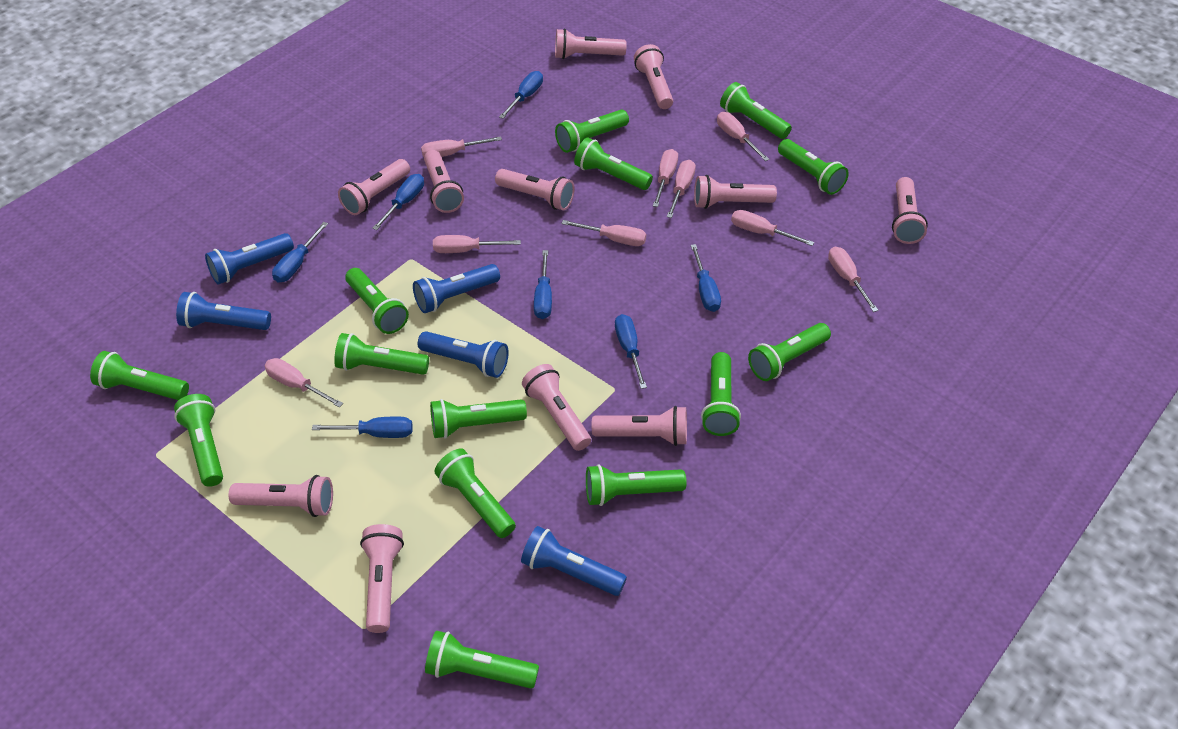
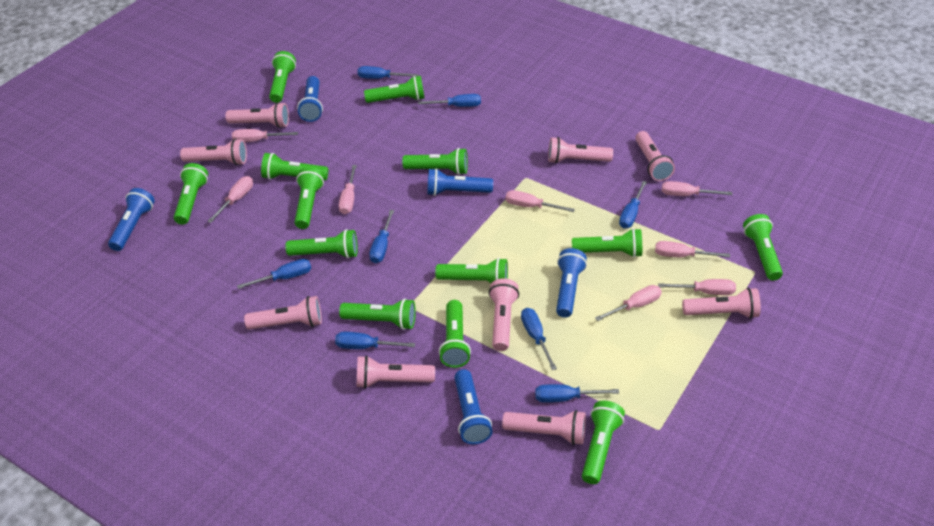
blue screwdriver: [272,222,328,283] [312,417,413,438] [372,174,424,230] [499,71,543,119] [534,250,552,319] [615,314,647,389] [691,244,721,312] = 7 -> [237,259,311,289] [335,332,415,349] [358,66,418,79] [369,210,394,263] [418,94,481,107] [521,308,557,370] [535,384,619,403] [619,181,647,229] = 8
green flashlight: [90,351,189,400] [174,394,223,487] [334,333,429,375] [345,268,409,334] [425,631,539,689] [430,399,527,439] [435,449,516,538] [555,110,629,153] [574,137,653,190] [586,464,687,506] [701,352,741,436] [720,82,792,139] [748,323,831,381] [778,139,849,195] = 14 -> [174,163,208,225] [261,153,328,181] [269,51,296,103] [285,229,358,258] [294,167,324,229] [339,299,416,330] [364,76,425,103] [402,148,468,175] [435,258,508,283] [439,300,471,368] [572,228,642,258] [582,401,625,484] [743,214,783,281] = 13
pink flashlight: [229,475,333,517] [338,159,410,215] [360,524,404,633] [424,150,464,213] [495,169,575,210] [522,364,591,451] [555,29,627,59] [592,406,687,446] [634,44,673,109] [694,175,777,209] [892,177,928,244] = 11 -> [180,139,247,165] [225,102,289,128] [244,296,322,330] [357,355,435,389] [489,278,519,351] [502,410,586,445] [548,137,613,164] [635,131,675,181] [682,288,761,319] = 9
pink screwdriver: [264,358,343,407] [421,136,502,157] [433,235,521,253] [561,220,646,246] [653,149,678,207] [667,160,696,218] [717,112,769,161] [731,210,814,246] [828,247,878,312] = 9 -> [207,176,253,223] [232,129,298,142] [339,165,357,214] [506,190,575,212] [595,285,662,321] [655,241,730,258] [658,279,736,295] [662,181,732,196] = 8

